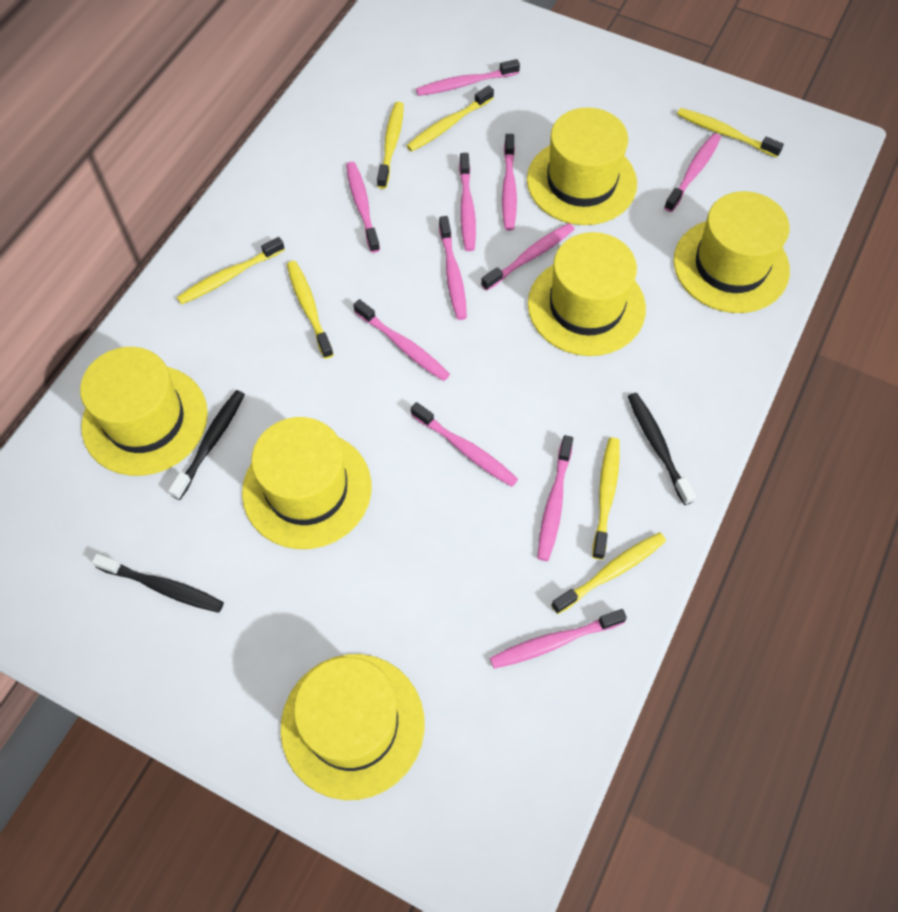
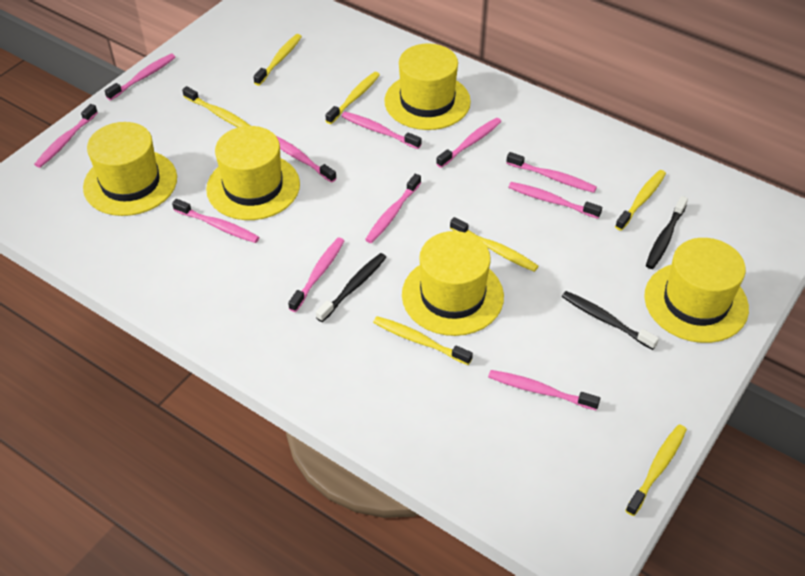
yellow hat: [80,347,208,476] [242,417,372,549] [280,654,424,800] [527,107,637,225] [528,232,646,356] [674,191,790,313] = 6 -> [83,122,177,216] [206,126,300,220] [384,43,471,130] [402,231,504,336] [644,238,749,343] = 5

